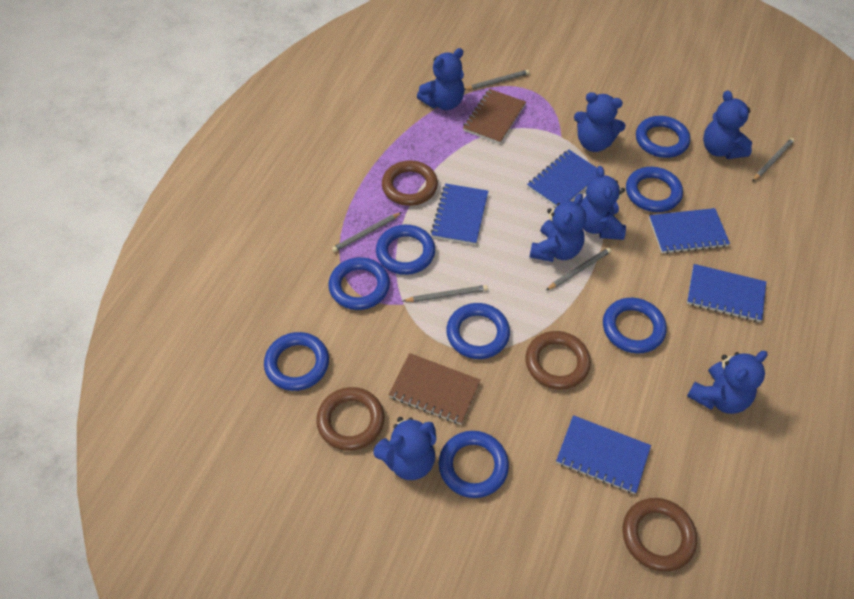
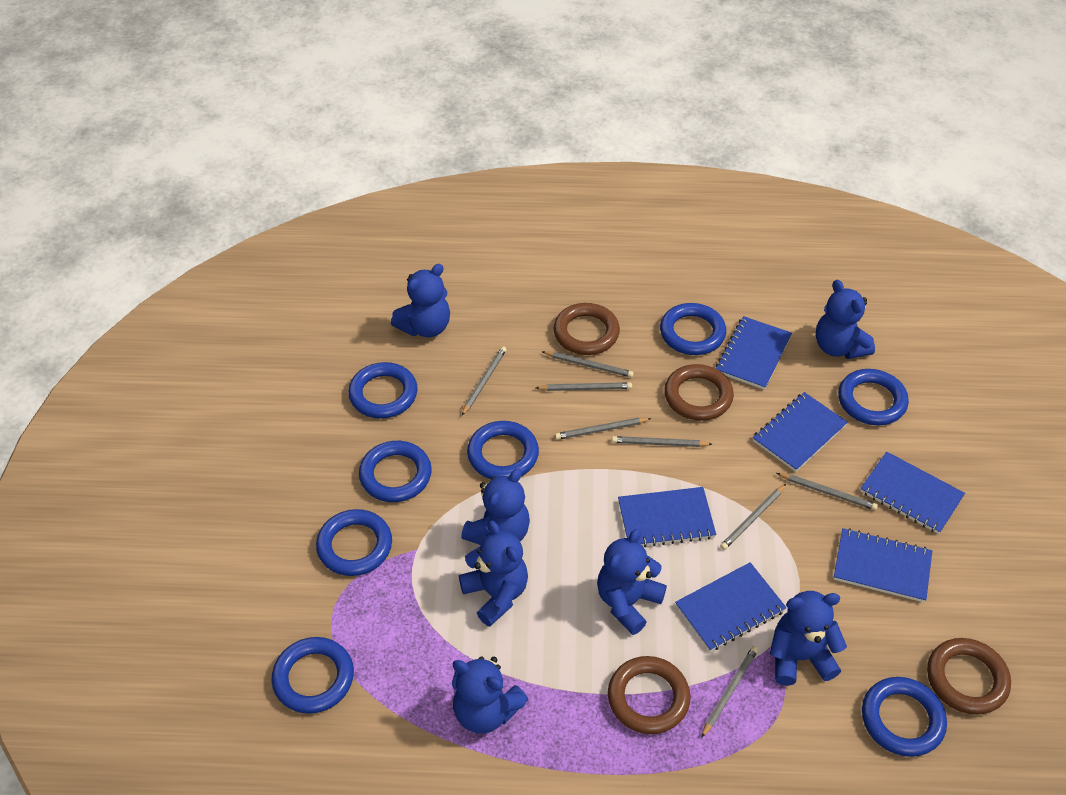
blue notebook: [431,184,488,245] [527,150,597,207] [556,415,651,494] [649,208,730,254] [687,264,766,322] = 5 -> [618,487,716,547] [675,562,787,652] [716,316,792,390] [753,392,848,472] [833,528,932,602] [860,452,965,534] = 6
brown notebook: [389,353,481,425] [463,89,526,144] = 2 -> none = 0
grey pencil: [332,212,402,252] [403,285,488,302] [464,70,529,90] [546,248,611,290] [752,138,795,182] = 5 -> [462,346,507,415] [536,382,632,391] [542,351,634,377] [555,418,652,440] [612,436,712,447] [701,646,758,738] [720,484,786,550] [777,473,878,510] = 8

